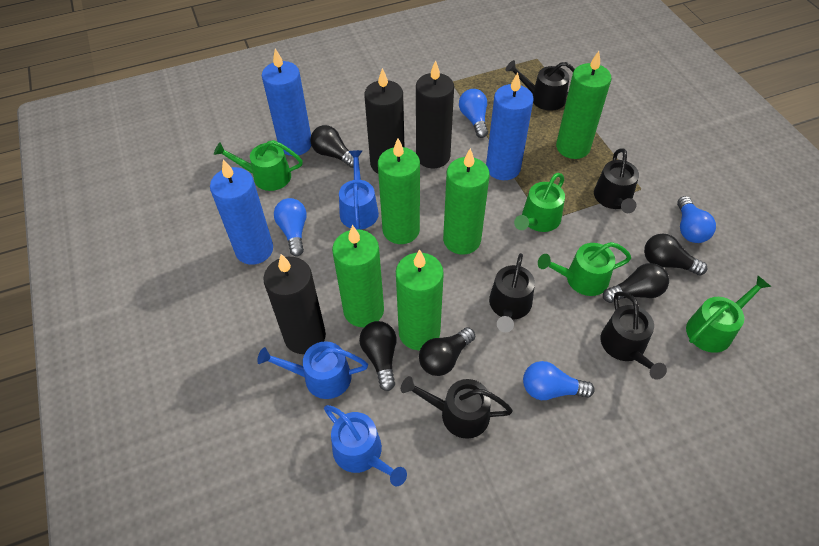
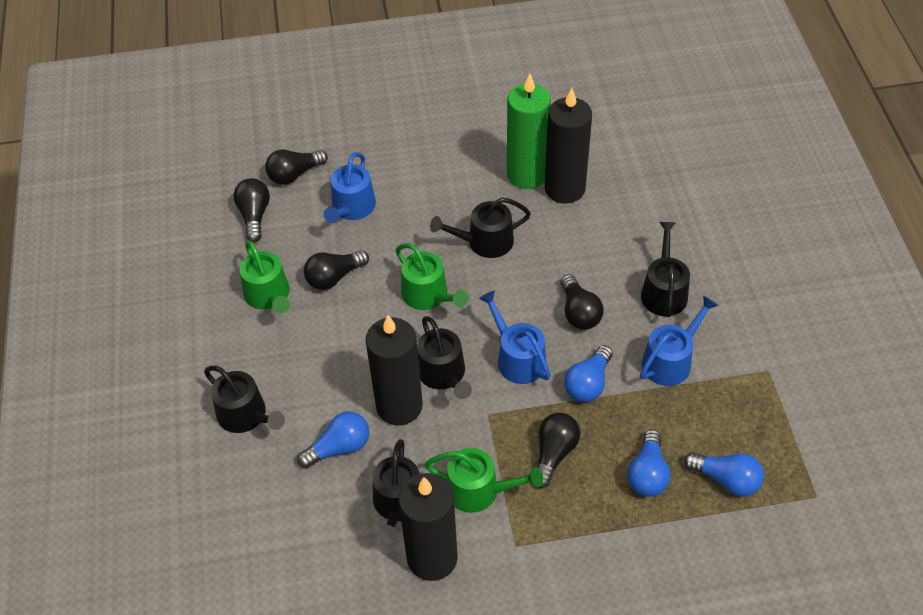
blue candle: [210,159,273,265] [262,49,311,156] [486,72,534,180] = 3 -> none = 0
green candle: [332,225,384,327] [378,138,420,244] [396,249,444,350] [443,148,490,255] [556,51,611,159] = 5 -> [507,74,551,189] = 1
green watering can: [214,140,303,191] [514,173,565,232] [538,242,631,296] [686,276,771,353] = 4 -> [240,240,290,313] [396,243,468,310] [424,448,543,513] = 3

